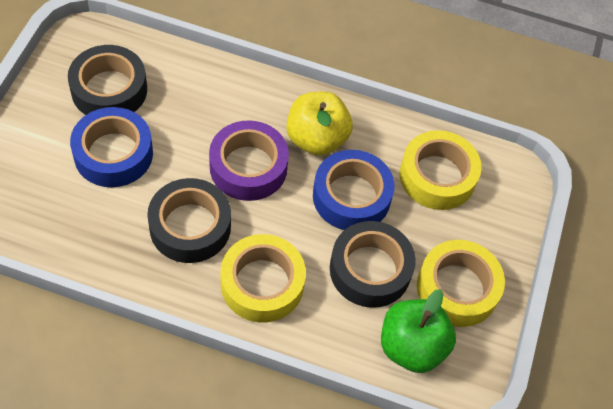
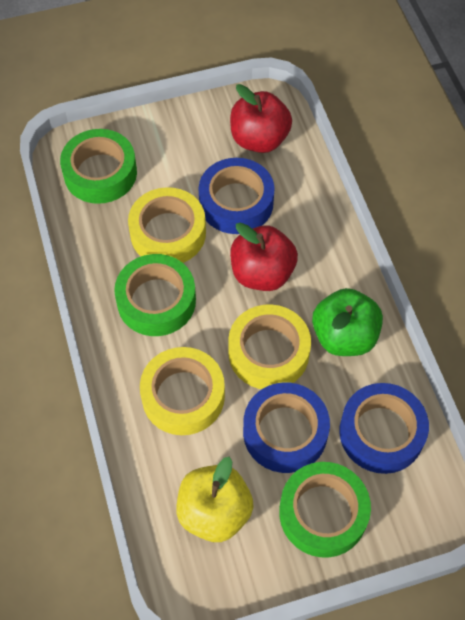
black tape: [68,45,147,115] [147,178,231,263] [330,221,416,308] = 3 -> none = 0
blue tape: [70,107,153,187] [313,150,394,230] = 2 -> [199,158,275,234] [243,382,330,473] [339,383,429,474] = 3
green tape: none = 0 -> [60,129,137,204] [114,254,196,336] [279,462,371,558] = 3
purple tape: [209,120,289,201] = 1 -> none = 0
red apple: none = 0 -> [230,84,292,153] [230,222,298,291] = 2

